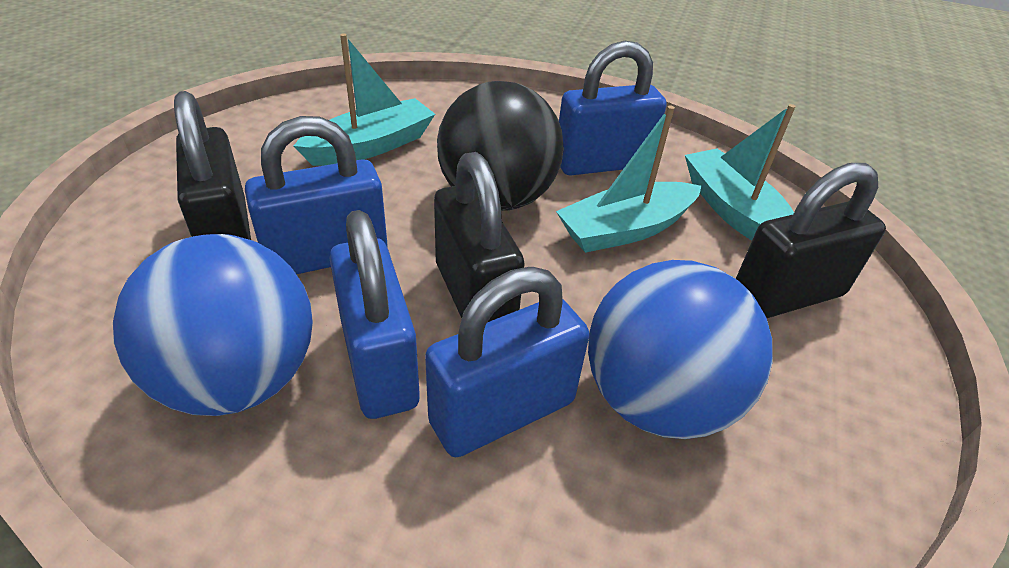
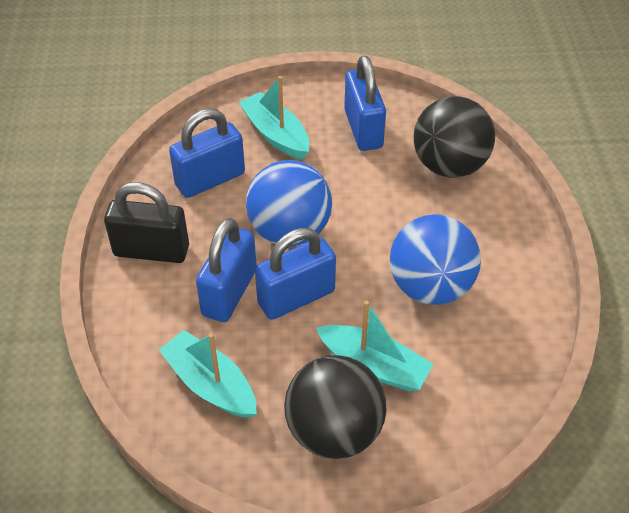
black ball: [437,81,564,211] = 1 -> [284,355,387,459] [414,96,495,178] = 2
black padlock: [174,91,251,240] [434,152,524,322] [736,163,886,318] = 3 -> [104,182,189,263] = 1

